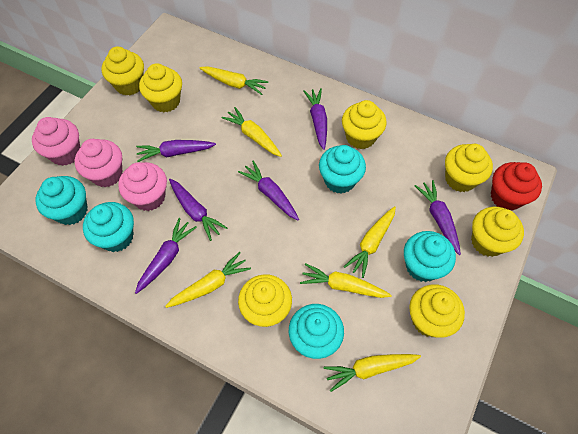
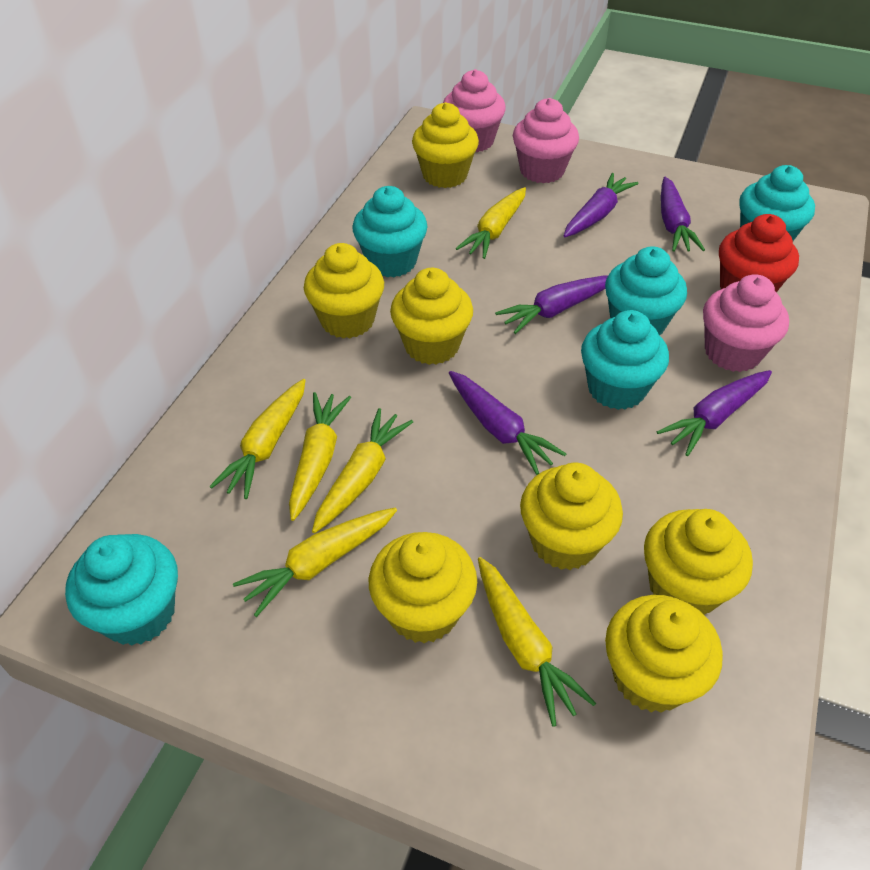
purple carrot: [135,218,197,294] [136,140,216,162] [169,179,227,241] [238,161,299,220] [303,88,327,150] [415,180,461,255] = 6 -> [449,371,567,475] [495,276,608,334] [564,173,639,237] [657,370,772,456] [661,177,705,252] = 5

